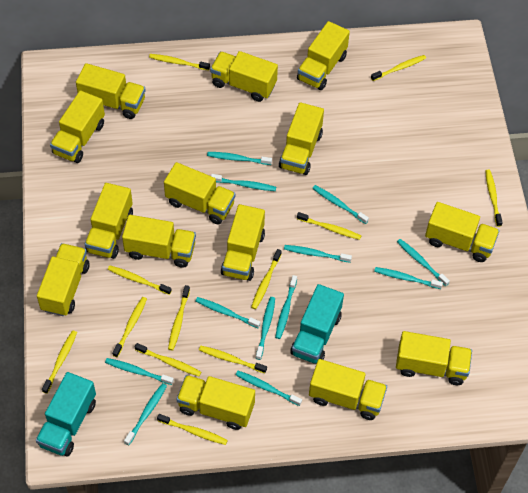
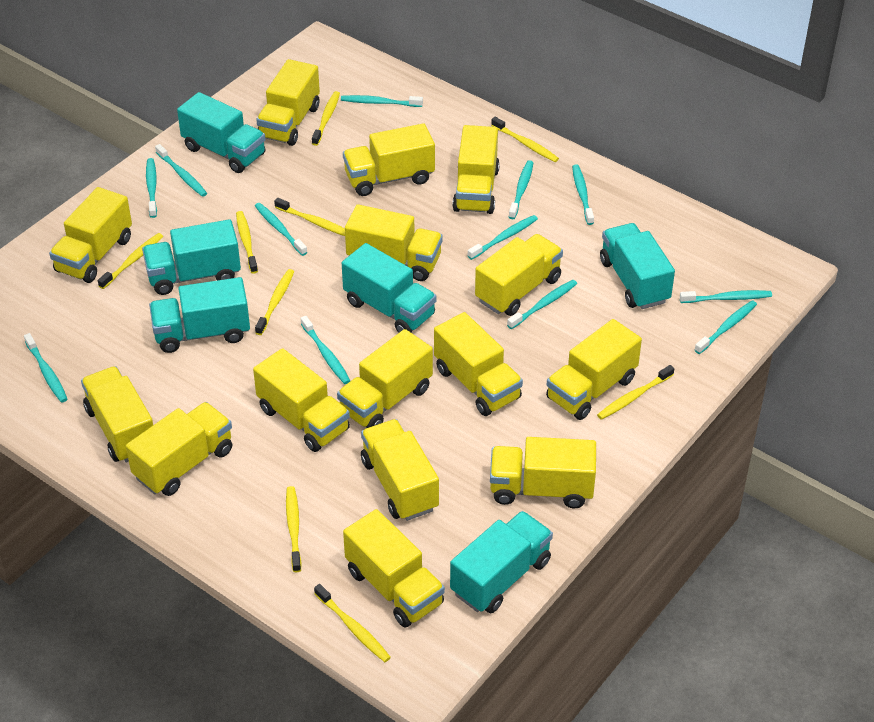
turquoise truck: [36,372,96,456] [290,284,344,364] = 2 -> [142,219,241,295] [149,277,250,353] [177,92,266,173] [342,243,436,333] [450,511,553,613] [600,223,675,309] = 6
yellow toothbrush: [42,330,77,394] [108,266,172,295] [112,297,147,357] [135,343,201,376] [149,54,210,71] [157,414,228,445] [168,285,190,350] [199,345,267,373] [251,249,282,309] [297,212,361,240] [371,55,426,81] [485,170,503,227] = 12 -> [98,233,163,289] [236,211,258,274] [255,269,294,335] [274,198,345,236] [286,486,302,572] [312,91,340,146] [314,584,391,662] [491,117,559,162] [597,365,674,420] = 9
yellow truck: [37,243,90,316] [50,90,105,163] [76,63,146,119] [85,183,133,259] [122,215,196,268] [164,162,235,224] [177,375,255,430] [210,51,278,102] [221,204,265,281] [279,102,324,175] [297,21,350,90] [309,359,387,420] [396,331,472,385] [425,202,500,262] = 14 -> [49,187,132,283] [81,366,153,463] [126,402,232,496] [253,348,350,452] [256,59,320,146] [337,329,433,428] [343,123,435,196] [343,509,445,628] [345,204,443,281] [361,419,439,521] [434,312,523,416] [452,125,500,214] [475,234,563,316] [490,437,596,509] [546,319,642,420] = 15

